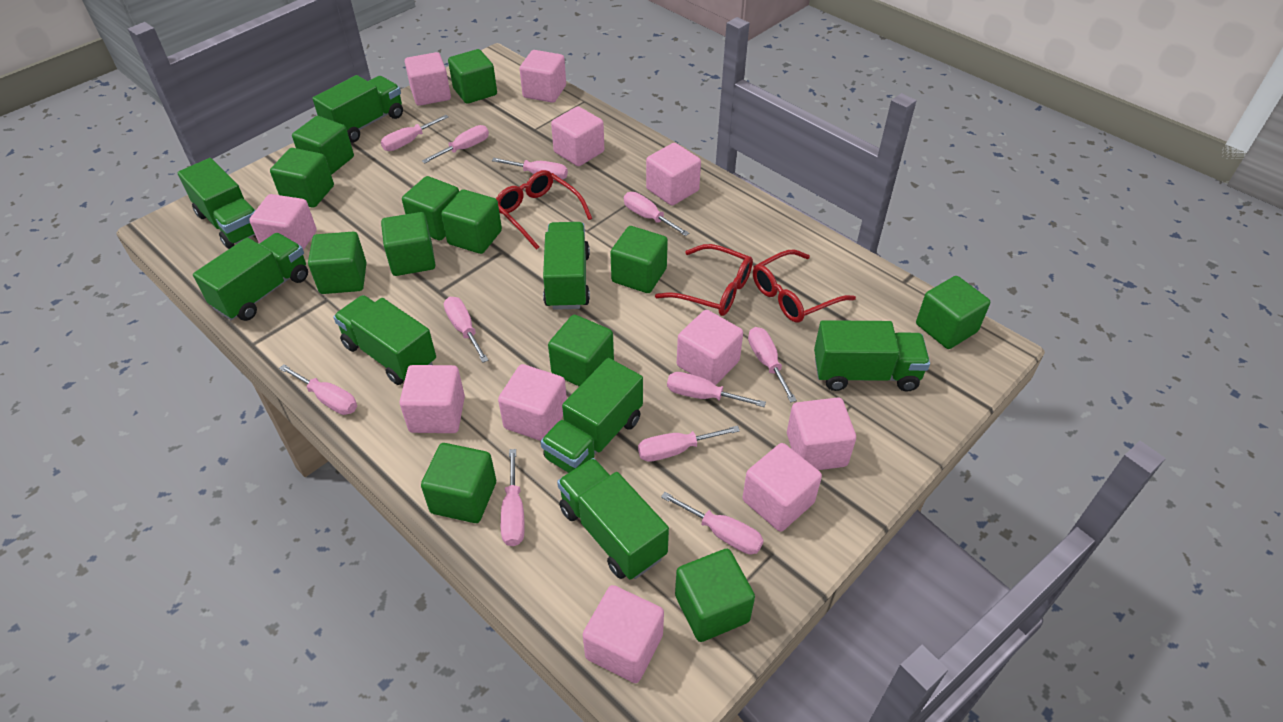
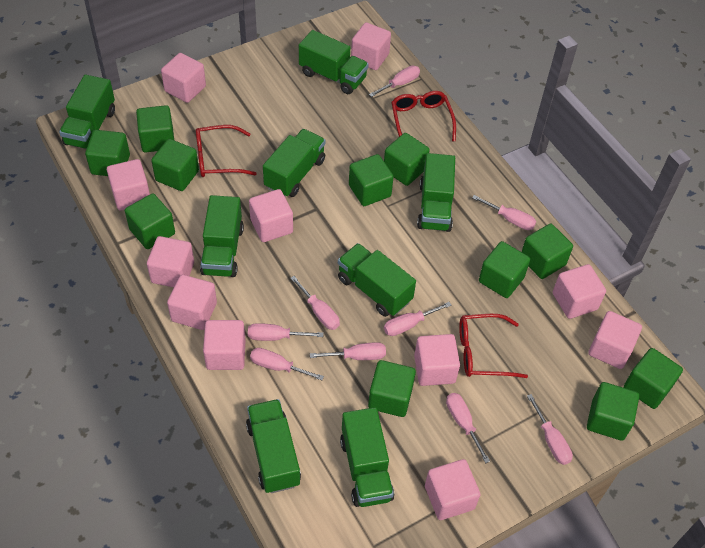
green cube: [270,148,334,208] [292,116,354,175] [308,232,367,294] [381,212,436,276] [402,176,459,241] [421,443,496,523] [441,189,502,254] [448,49,497,104] [548,315,614,386] [610,226,668,293] [675,549,755,642] [916,276,990,349] = 12 -> [85,130,130,176] [125,193,175,249] [136,105,174,153] [151,139,199,191] [349,154,394,206] [368,360,416,417] [384,133,430,186] [479,241,530,298] [522,224,573,279] [587,382,639,441] [624,348,683,409] = 11
pink screwdriver: [279,364,357,415] [381,115,448,151] [422,125,489,163] [444,297,488,363] [492,158,568,180] [501,449,525,546] [624,192,689,236] [638,426,740,462] [661,492,764,554] [667,372,766,407] [748,327,797,402] = 11 -> [248,323,324,341] [250,348,324,380] [290,276,340,330] [310,342,386,360] [369,66,420,97] [384,302,452,336] [446,393,490,463] [472,195,536,230] [527,394,573,465] = 9

